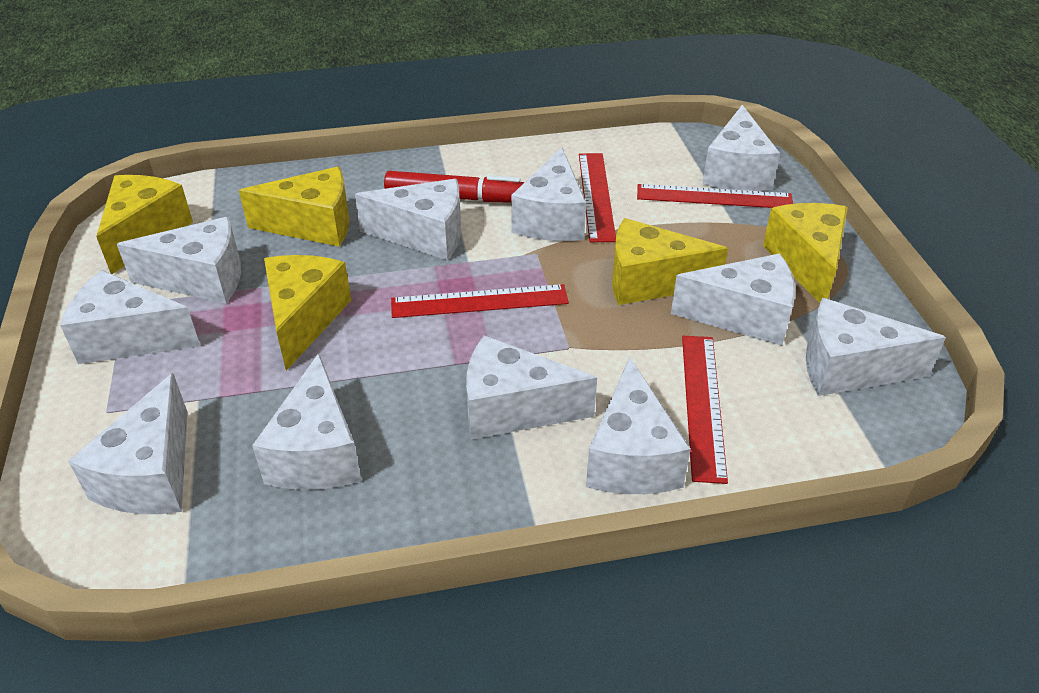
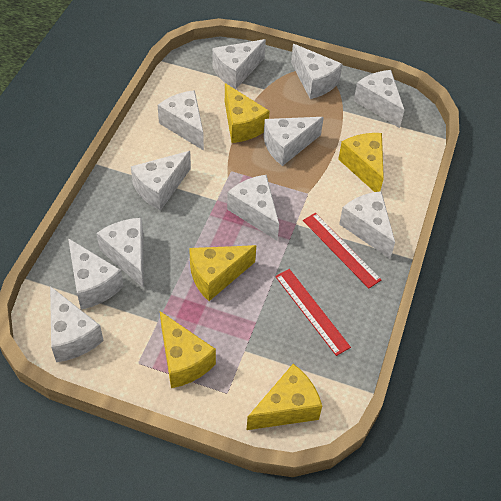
red marker: [384,171,525,202] = 1 -> none = 0
red ruler: [391,284,569,318] [579,153,616,242] [637,184,793,208] [682,336,728,484] = 4 -> [275,269,351,356] [303,213,381,288] = 2

